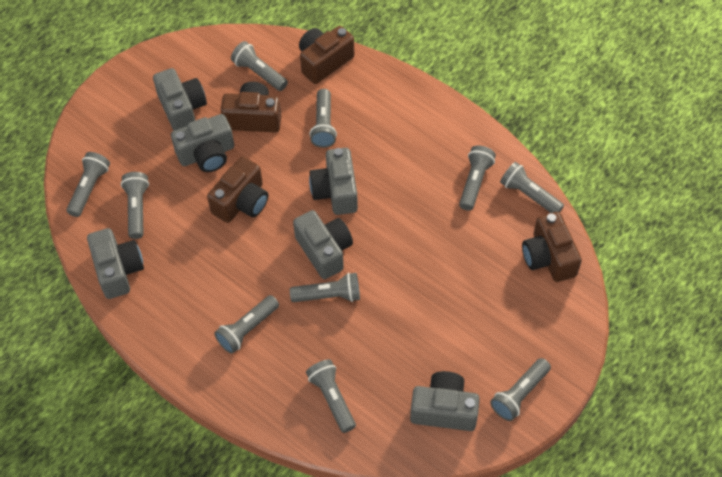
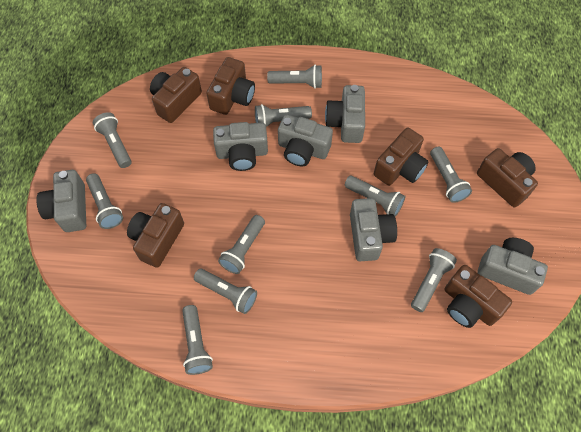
brown camera: [207,156,268,223] [221,82,281,132] [299,26,354,84] [522,212,582,282] = 4 -> [127,203,184,268] [150,67,202,123] [206,57,255,115] [374,128,428,186] [444,265,512,328] [477,148,538,208] = 6

